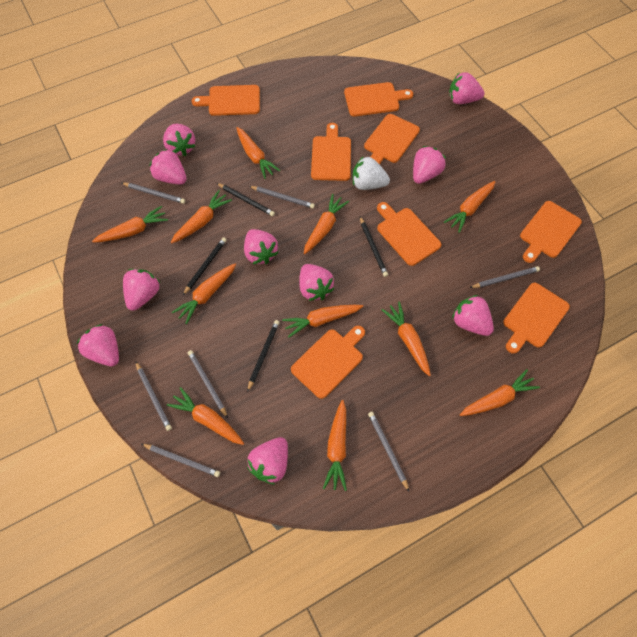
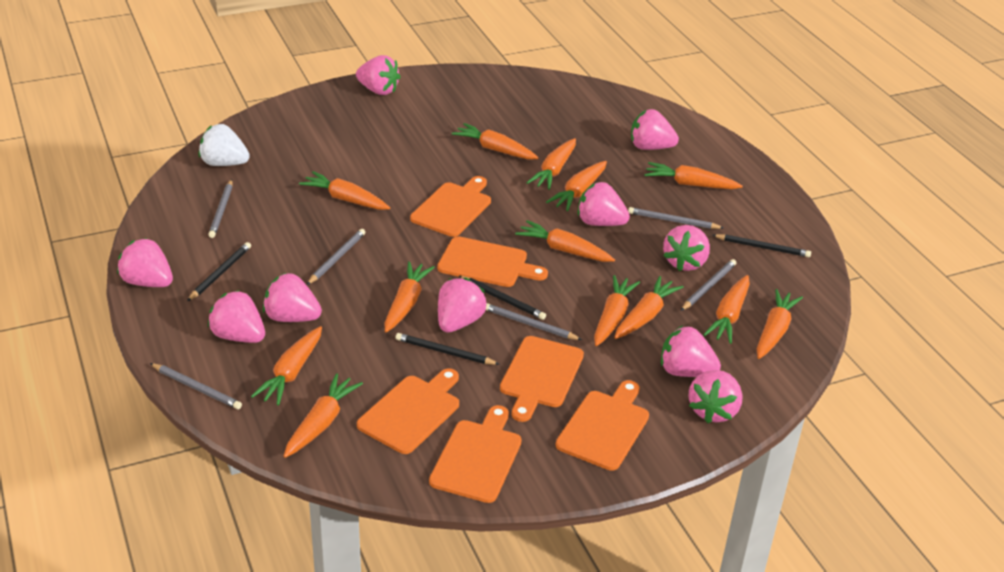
grey pencil: [122,182,185,204] [135,361,172,431] [142,444,220,477] [188,350,228,418] [249,186,315,208] [368,412,409,491] [470,266,540,288] = 7 -> [150,363,242,409] [208,179,232,238] [307,229,365,285] [486,303,582,340] [628,207,724,229] [681,259,736,311] = 6
orange carrot: [92,206,168,243] [167,387,244,445] [171,190,232,243] [172,264,236,324] [236,127,280,179] [282,305,363,338] [304,194,349,254] [323,400,347,491] [382,301,431,376] [444,181,496,233] [460,369,540,416] = 11 -> [251,326,322,405] [283,373,363,458] [299,171,390,210] [385,261,435,333] [452,123,539,160] [515,220,615,262] [527,138,576,190] [546,161,607,211] [594,275,640,346] [614,276,684,339] [644,162,743,189] [703,275,750,344] [757,289,803,359] = 13
orange cutting board: [192,85,260,116] [291,326,365,399] [311,123,351,181] [344,82,413,117] [364,114,420,165] [377,202,442,266] [503,283,570,354] [520,201,582,263] = 8 -> [357,368,459,454] [410,176,491,237] [429,405,522,503] [437,236,548,287] [500,336,584,422] [556,380,649,471] = 6

